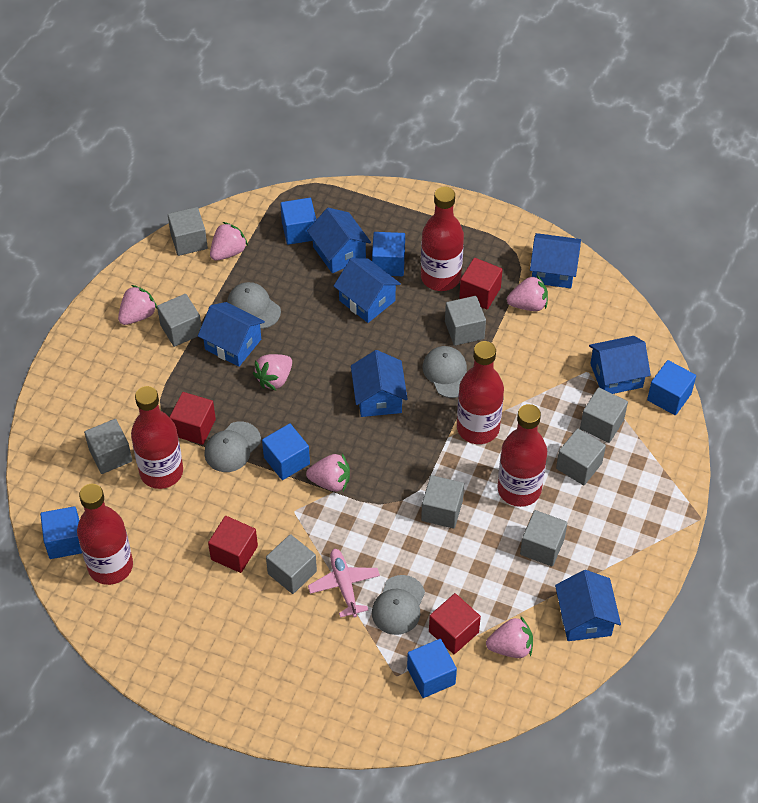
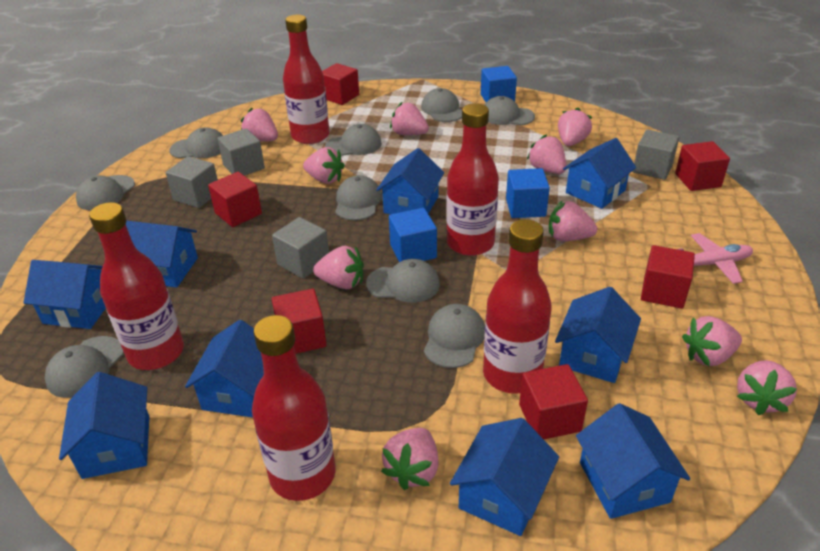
blue cube: [40,506,82,559] [262,423,310,480] [280,198,316,245] [372,232,405,276] [407,639,457,698] [647,360,696,415] = 6 -> [389,208,437,262] [481,66,517,102] [506,168,550,218] = 3
blue house: [198,302,265,367] [307,208,371,273] [334,258,401,323] [351,350,408,417] [530,233,581,288] [555,570,621,641] [589,336,651,394] = 7 -> [23,260,106,329] [59,372,149,479] [126,221,198,288] [185,320,264,418] [376,148,444,214] [450,418,559,536] [555,287,641,383] [563,138,636,209] [576,403,690,519] = 9
grey cap: [204,422,261,472] [227,282,281,329] [372,575,425,635] [423,346,467,398] = 4 -> [45,336,124,398] [76,175,135,210] [169,127,223,158] [325,124,382,156] [335,175,382,221] [366,259,440,303] [421,88,462,122] [424,304,485,368] [484,96,535,125] = 9
grey cube: [84,419,132,474] [157,294,201,347] [168,207,208,256] [266,534,317,594] [421,475,464,529] [445,296,486,346] [520,510,567,566] [556,428,606,485] [580,388,628,443] = 9 -> [166,156,218,208] [217,128,265,176] [272,217,329,279] [633,129,679,180] = 4
pink strawberry: [118,285,157,325] [210,222,248,261] [253,354,292,391] [306,454,350,492] [486,617,533,658] [507,275,548,311] = 6 -> [241,108,278,142] [303,147,345,184] [313,246,364,289] [381,428,439,490] [390,102,429,135] [527,135,566,174] [549,201,597,241] [558,107,592,146] [682,316,742,366] [737,360,797,415] = 10
red cube: [170,392,216,445] [208,516,258,573] [429,593,481,654] [459,258,503,310] = 4 -> [208,172,262,227] [272,289,327,354] [322,63,359,105] [519,364,588,439] [641,245,695,309] [675,141,730,191] = 6

